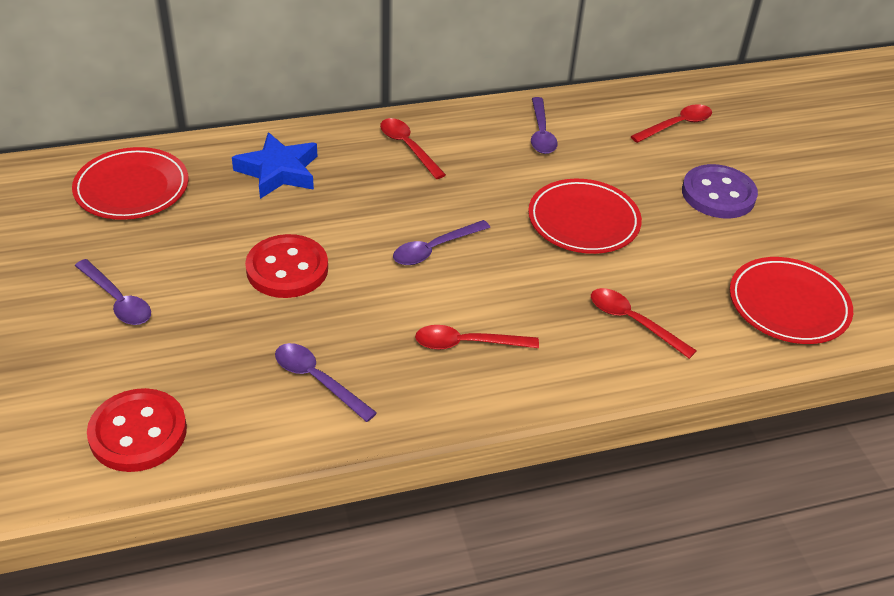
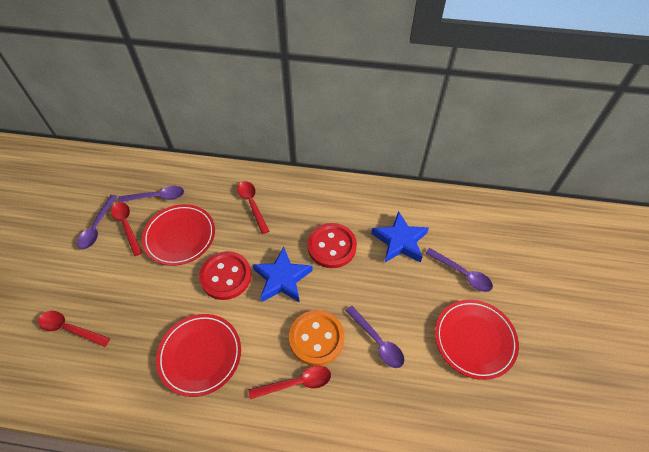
blue star: [232,132,318,199] = 1 -> [252,247,313,303] [371,211,429,262] = 2
orange button: none = 0 -> [289,310,344,366] = 1
purple button: [682,164,758,218] = 1 -> none = 0

